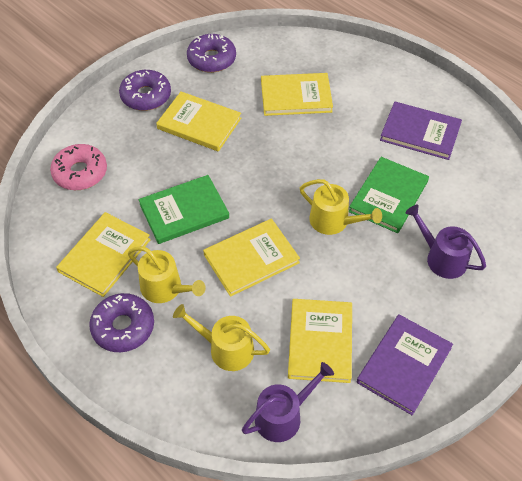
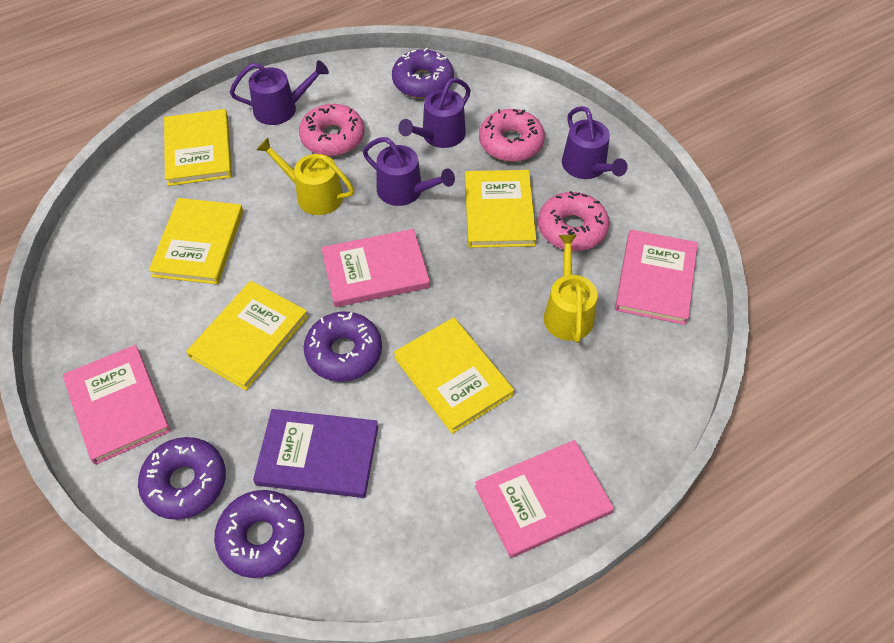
green book: [139,175,229,244] [349,157,429,233] = 2 -> none = 0
pink book: none = 0 -> [63,345,171,465] [321,229,430,307] [475,440,614,558] [615,230,698,325] = 4
pink donut: [50,144,107,190] = 1 -> [299,104,365,156] [479,109,545,162] [538,191,609,251] = 3
purple book: [357,314,453,415] [380,102,462,160] = 2 -> [253,409,378,498] = 1
purple donut: [89,293,154,352] [119,70,171,111] [187,34,236,73] = 3 -> [138,437,226,520] [214,490,304,578] [304,312,382,382] [392,48,454,98] = 4
purple watering can: [242,362,334,442] [405,204,486,279] = 2 -> [230,60,329,125] [363,137,455,206] [398,78,471,148] [562,106,627,179] = 4
yellow watering can: [128,246,206,303] [173,304,270,371] [300,179,382,235] = 3 -> [256,137,354,215] [544,235,597,343] = 2

